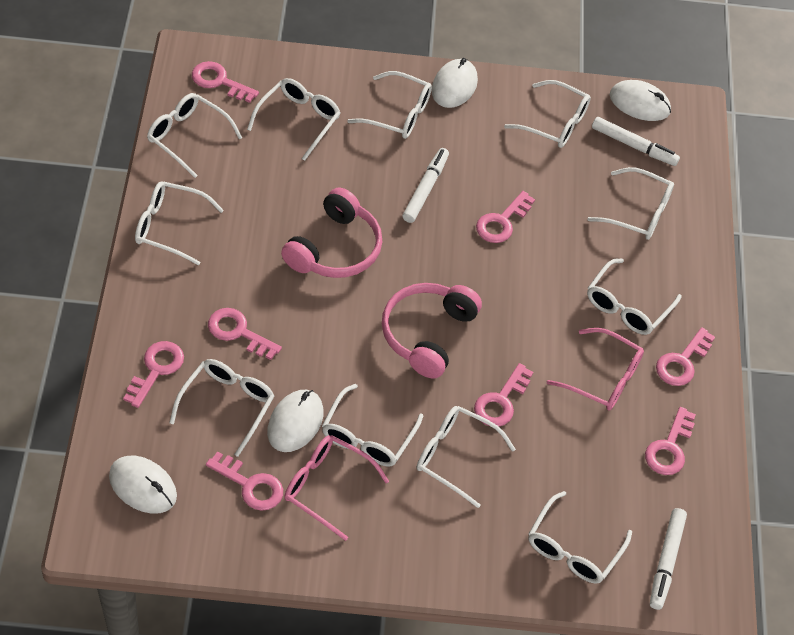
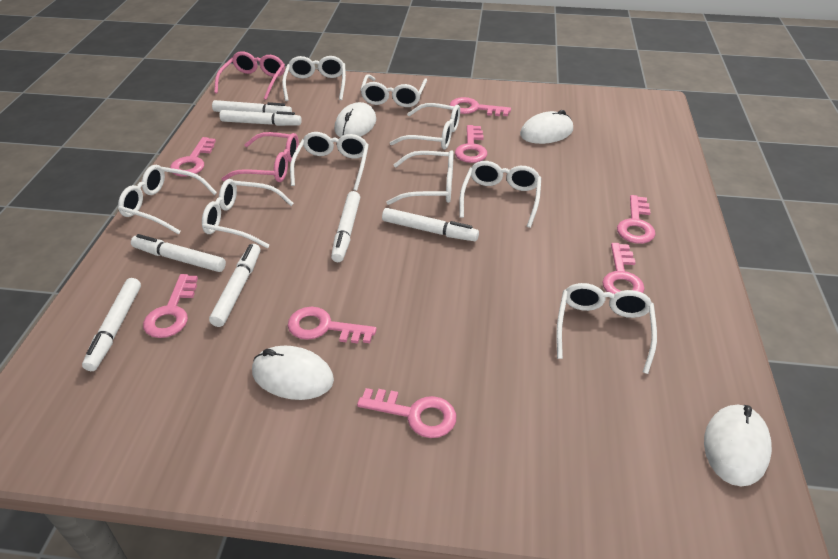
pink headphones: [281,188,383,278] [382,283,482,378] = 2 -> none = 0
white glasses: [135,181,224,265] [147,93,242,178] [169,359,274,457] [247,78,340,161] [322,384,423,466] [347,71,432,139] [417,406,516,508] [504,80,591,148] [528,491,632,584] [587,167,674,240] [587,259,682,335] = 11 -> [118,165,217,234] [202,179,294,248] [282,56,346,101] [290,132,369,191] [360,74,427,107] [386,150,454,205] [390,103,460,149] [459,161,541,228] [556,283,657,374] = 9
white marker: [402,148,449,223] [592,117,680,166] [650,508,687,610] = 3 -> [82,278,141,371] [131,234,226,272] [209,244,260,327] [212,100,292,114] [219,110,302,126] [331,191,360,262] [382,208,479,241] = 7

